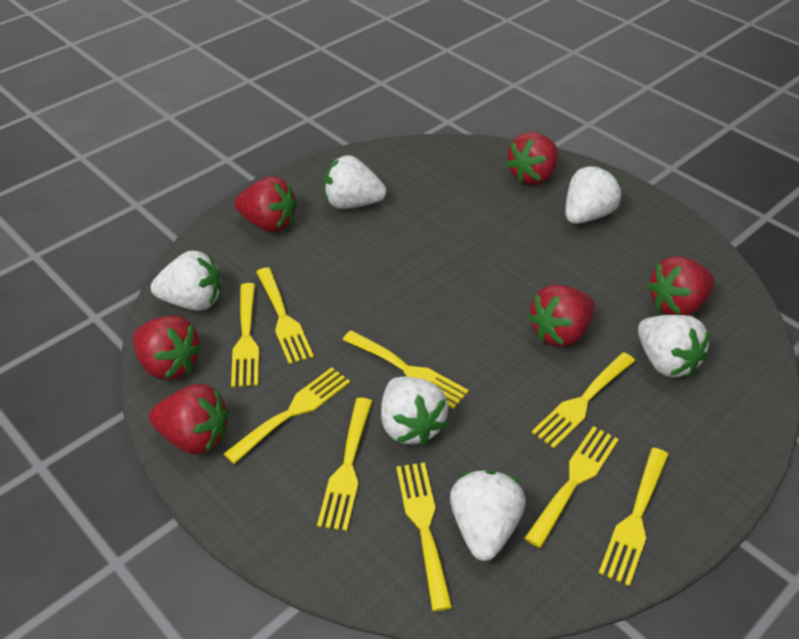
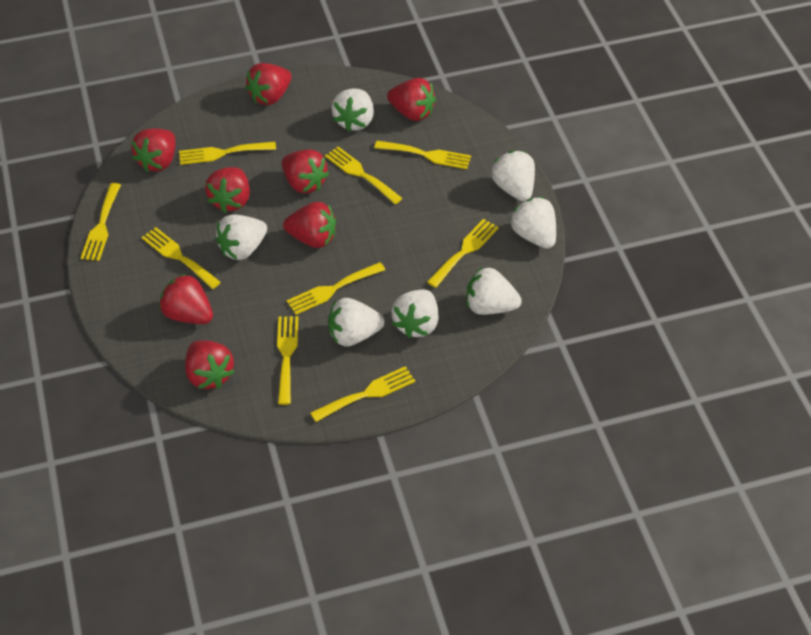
red strawberry: [132,316,202,380] [149,384,229,454] [234,176,297,232] [506,132,558,185] [527,285,595,347] [647,256,715,315] = 6 -> [131,129,176,172] [159,274,213,324] [185,340,235,389] [205,167,250,213] [245,63,291,105] [282,149,329,194] [283,202,336,248] [387,78,436,121] = 8
white strawberry: [151,250,221,310] [324,155,387,209] [381,376,448,446] [450,470,526,561] [565,166,621,224] [638,315,710,377] = 6 -> [215,214,267,260] [328,298,384,347] [331,89,374,132] [391,289,439,338] [467,267,522,315] [491,151,535,201] [510,197,556,249] = 7

